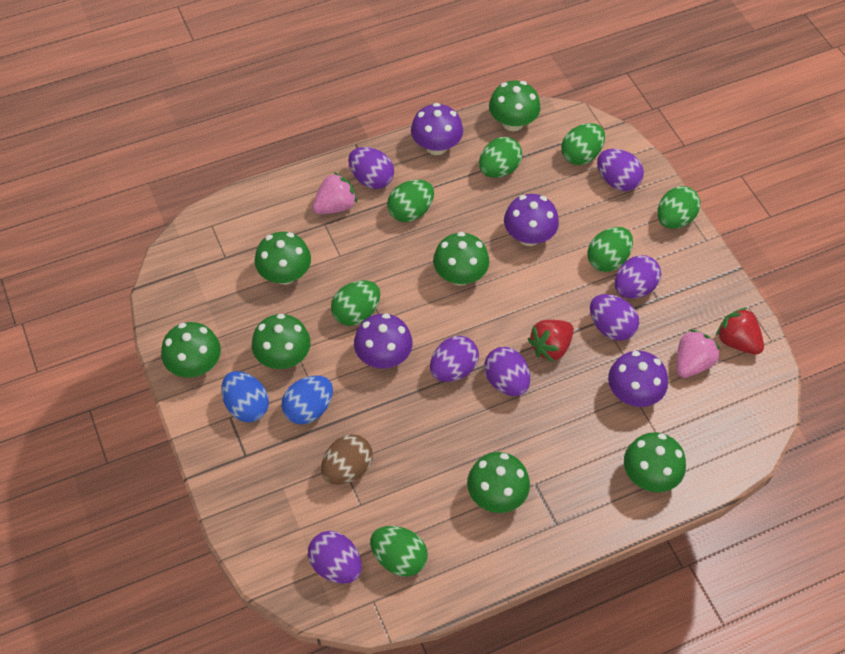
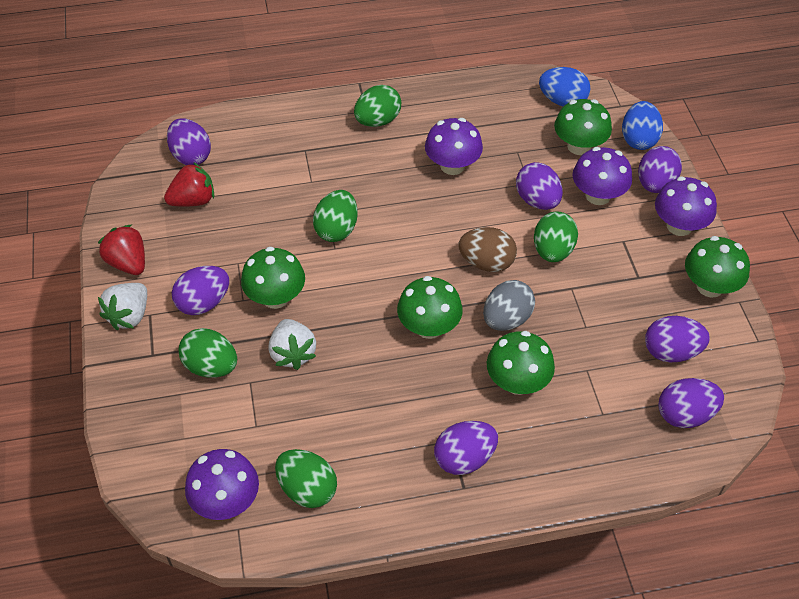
green egg: [331,280,380,326] [370,526,428,577] [387,180,434,222] [479,137,522,178] [561,123,605,165] [587,227,633,272] [657,186,700,229] = 7 -> [178,328,237,378] [275,449,337,508] [313,190,358,242] [354,85,401,127] [534,212,578,262] = 5
green mushroom: [161,322,221,378] [252,314,310,369] [255,232,311,285] [433,232,489,286] [467,452,530,513] [489,81,540,131] [624,432,686,492] = 7 -> [241,247,305,309] [397,276,463,339] [487,331,555,395] [554,99,612,155] [685,236,750,298] = 5
grey egg: none = 0 -> [483,280,535,331] = 1
pink strawberry: [312,172,357,214] [676,329,721,378] = 2 -> none = 0
white strawberry: none = 0 -> [98,283,147,330] [269,319,316,370] = 2

